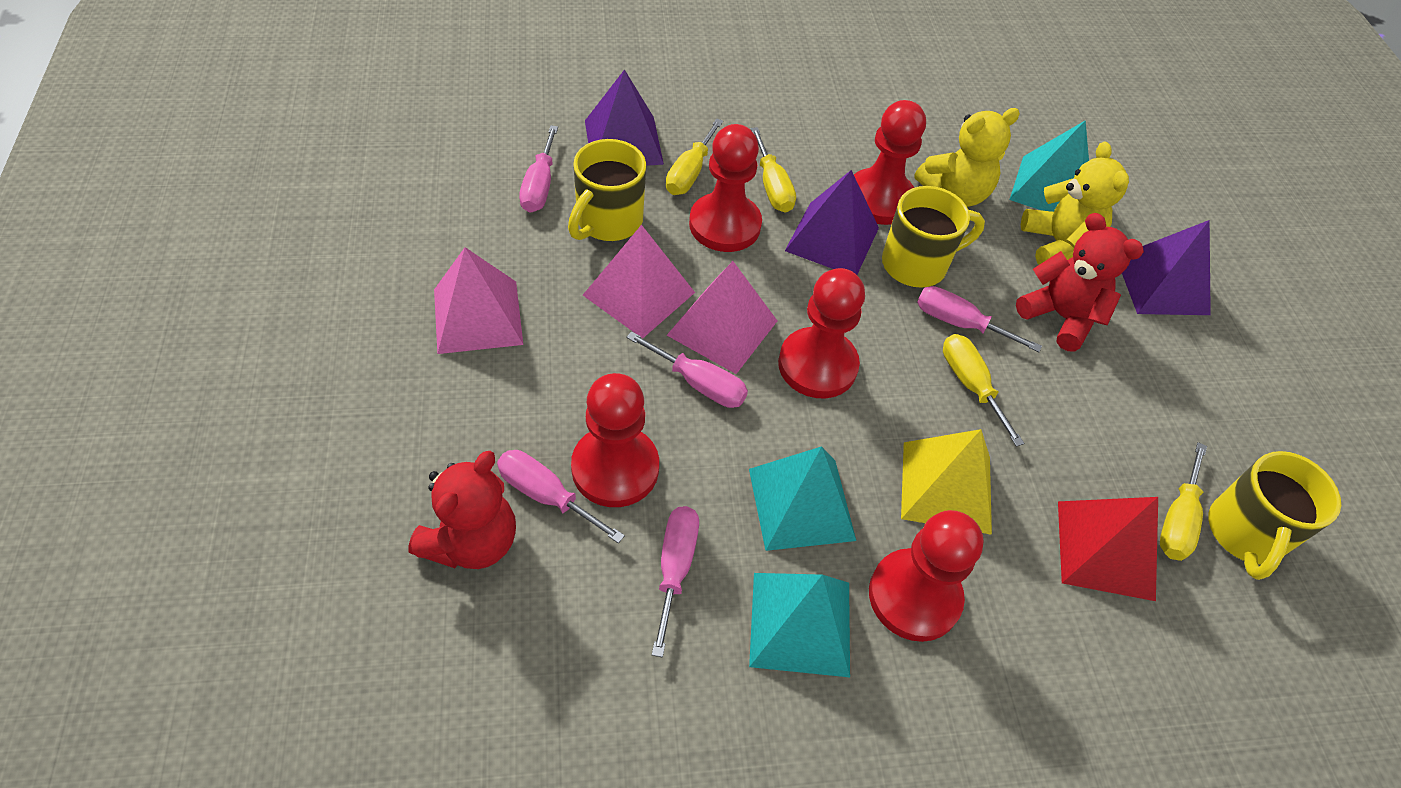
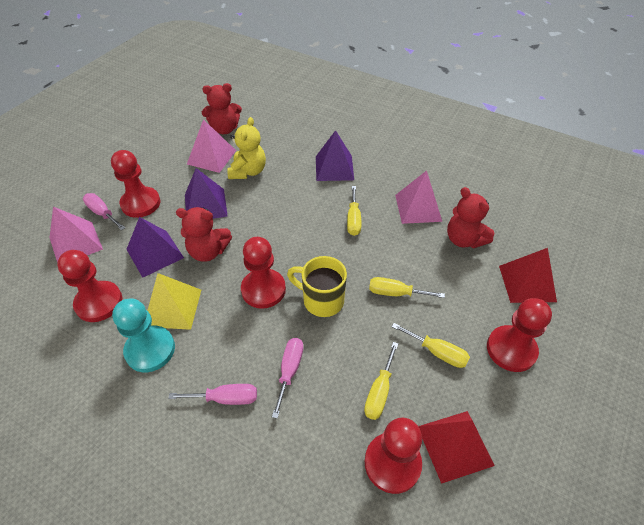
pink screwdriver: [497,450,625,543] [519,125,558,213] [626,331,748,408] [652,506,699,657] [917,286,1042,352] = 5 -> [83,193,125,230] [168,384,257,405] [272,338,303,419] = 3
red pyramid: [1058,497,1158,601] = 1 -> [418,411,495,484] [499,248,557,303] = 2
red teddy bear: [408,451,516,569] [1016,213,1144,351] = 2 -> [176,207,232,262] [202,83,242,134] [447,187,495,248] = 3
turquoise pawn: none = 0 -> [112,299,175,372] = 1
turquoise pyramid: [749,446,856,551] [749,573,850,677] [1009,120,1089,212] = 3 -> none = 0
yellow mug: [568,139,646,241] [882,186,985,288] [1208,451,1341,580] = 3 -> [287,256,347,317] = 1
yellow teddy bear: [914,108,1020,207] [1021,142,1129,265] = 2 -> [227,117,266,179] = 1

